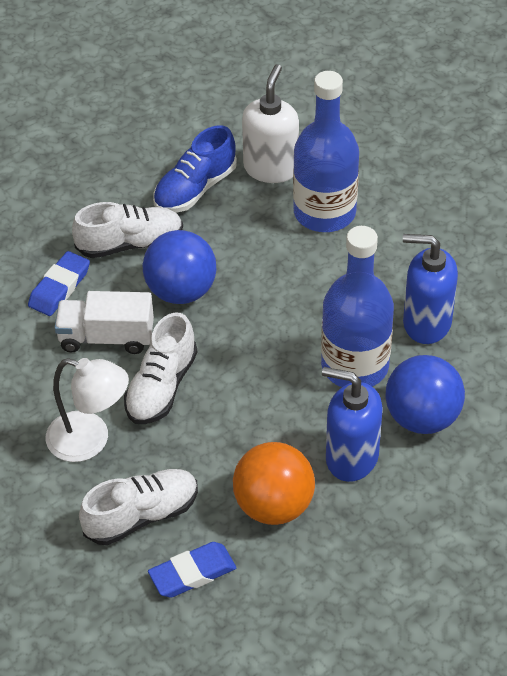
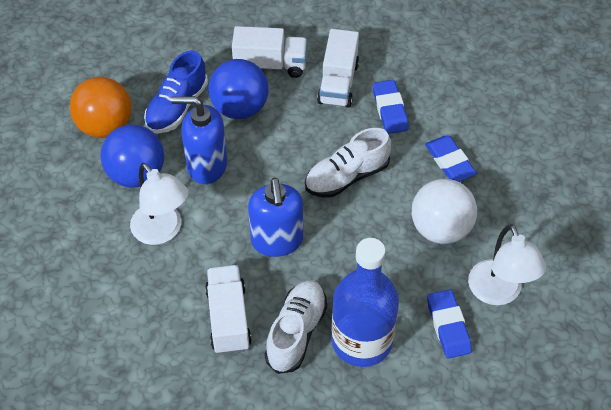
blue bottle: [293,71,359,232] [321,226,394,387] = 2 -> [331,238,399,367] = 1
blue eraser: [28,251,90,316] [148,542,236,598] = 2 -> [373,80,409,134] [425,135,477,182] [427,290,472,359] = 3
white ball: none = 0 -> [411,179,477,244] = 1
white lamp: [46,358,129,462] = 1 -> [130,163,188,245] [468,224,546,305] = 2
white shoe: [72,202,183,258] [79,469,198,545] [124,312,197,424] = 3 -> [265,280,327,374] [305,128,391,198] = 2
white soap dispenser: [242,64,299,183] = 1 -> none = 0
white truck: [54,291,154,354] = 1 -> [205,265,252,354] [232,26,307,78] [317,29,359,108] = 3

